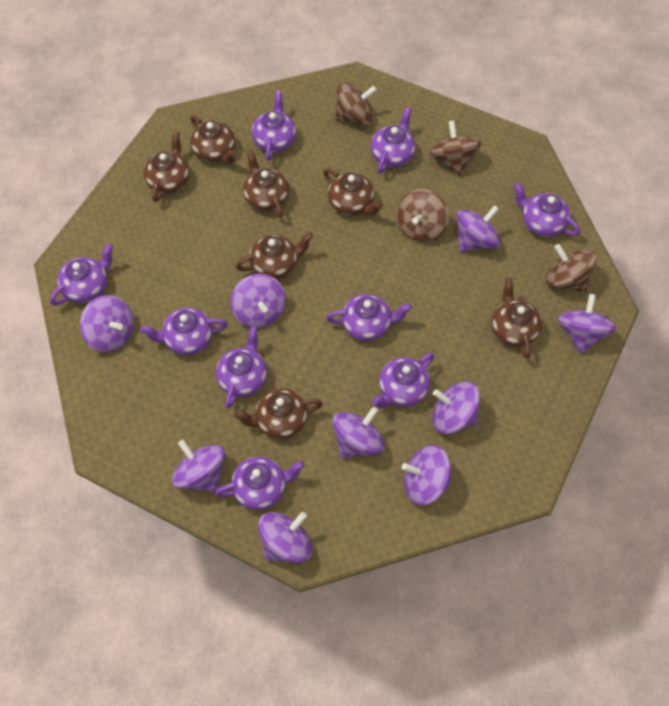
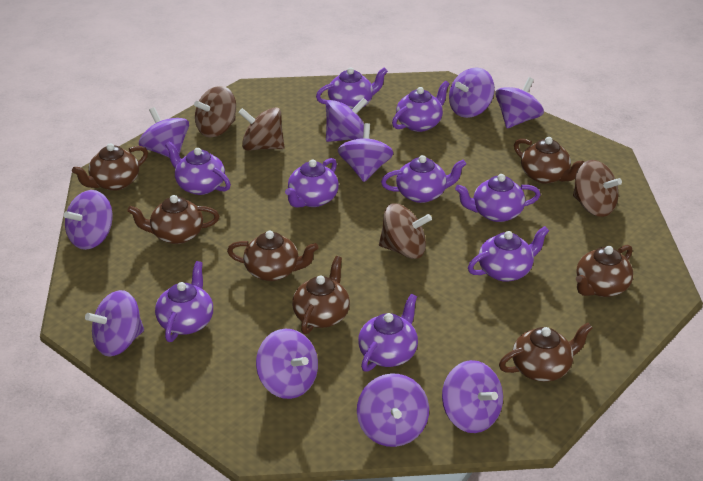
purple spinning top: [80,295,134,352] [172,440,225,492] [230,274,286,328] [258,512,312,563] [332,407,385,459] [402,445,451,506] [432,381,480,434] [457,205,500,252] [558,294,616,354] = 9 -> [64,190,112,250] [85,290,144,357] [139,107,189,158] [256,329,318,399] [326,97,368,142] [338,123,394,182] [357,373,429,447] [442,360,503,433] [449,68,495,118] [496,77,544,128] = 10

